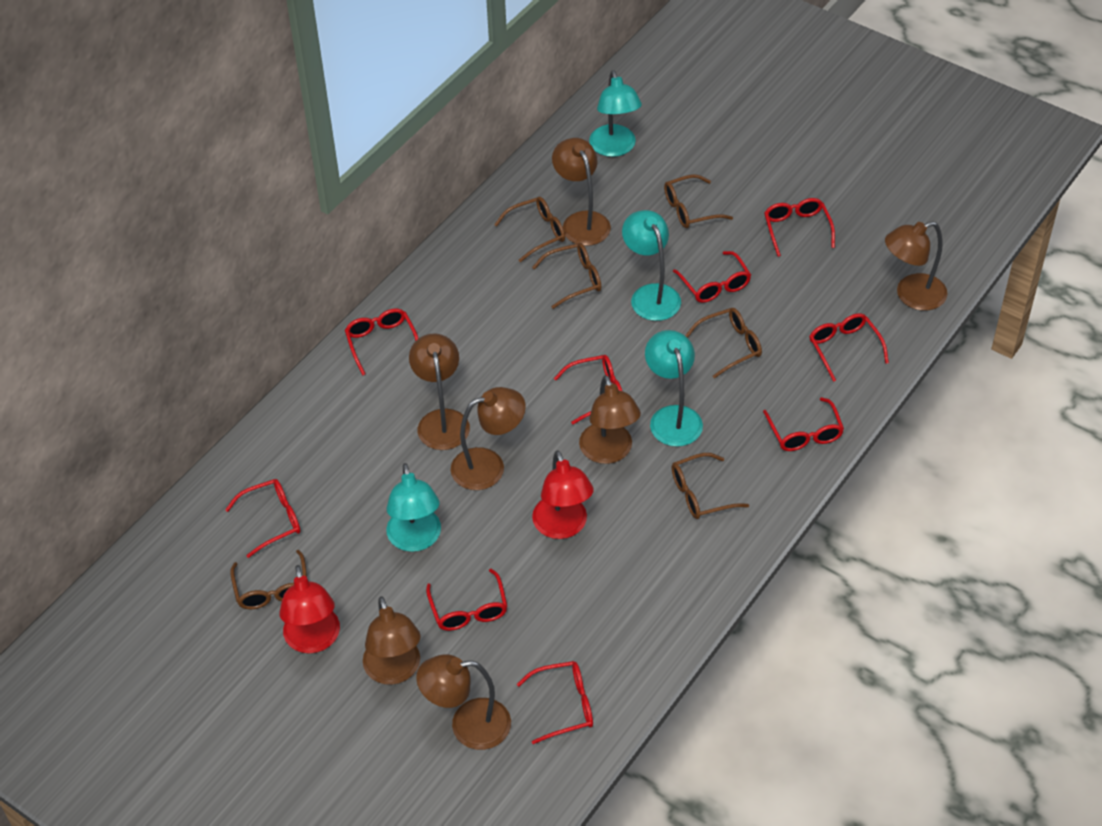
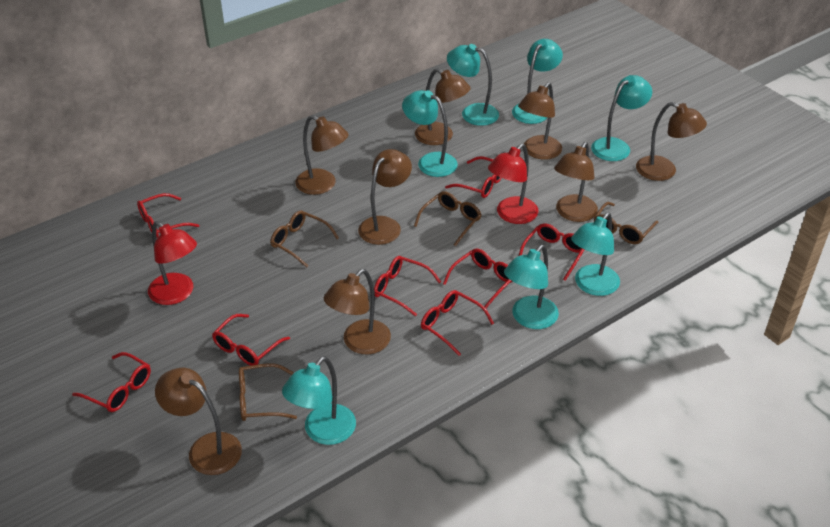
brown glasses: [230,550,307,609] [494,197,565,262] [532,243,601,309] [664,174,733,228] [672,453,749,519] [685,308,762,378] = 6 -> [239,363,297,421] [270,210,339,268] [414,191,481,247] [594,202,659,244] = 4
brown lamp: [363,596,421,685] [409,333,470,450] [416,654,511,750] [451,387,525,490] [552,138,611,246] [579,375,641,464] [885,221,947,311] = 7 -> [155,368,242,475] [295,115,349,195] [324,269,391,354] [358,149,412,245] [415,68,471,145] [518,82,562,160] [554,142,598,222] [636,102,707,181] = 8
red glasses: [225,479,301,558] [345,309,419,376] [426,569,508,631] [517,661,593,744] [554,355,622,425] [673,251,751,303] [763,397,844,451] [764,198,835,257] [809,313,889,382] = 9 -> [72,352,151,412] [137,193,199,238] [212,314,290,366] [374,256,441,316] [421,290,494,356] [443,248,513,309] [445,156,502,198] [519,224,584,281] = 8
turquoise lamp: [386,463,441,552] [589,70,642,157] [622,210,681,321] [645,330,703,447] = 4 -> [282,356,356,445] [402,90,458,177] [447,44,499,126] [504,245,559,329] [512,39,563,124] [571,213,620,296] [591,75,652,161] = 7

